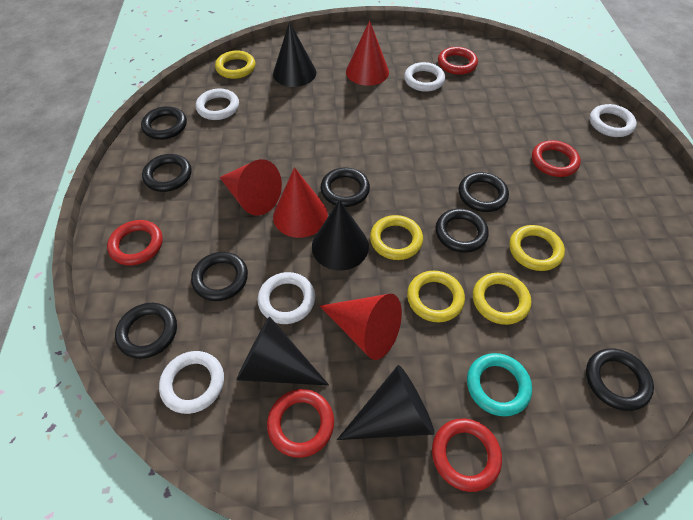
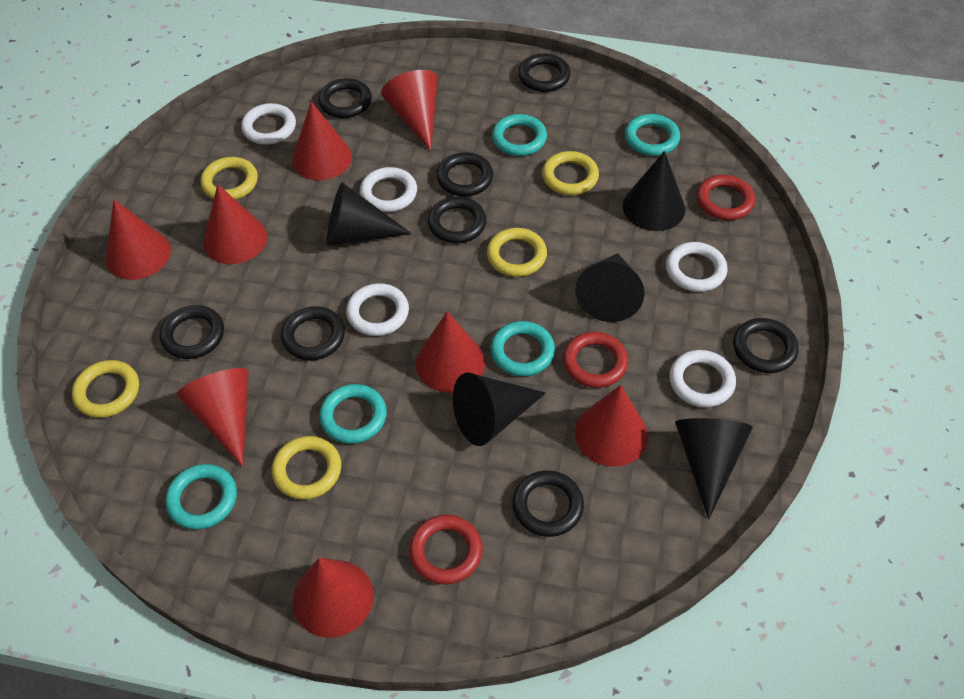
black cone: [236,316,329,386] [273,21,316,87] [312,200,369,271] [337,365,435,440] = 4 -> [326,182,412,246] [453,373,546,446] [575,253,645,322] [622,151,685,231] [675,418,753,519] = 5
red cone: [219,159,282,215] [273,167,328,238] [320,294,402,360] [346,20,389,86] = 4 -> [106,200,171,280] [176,368,248,467] [203,184,267,264] [292,101,352,180] [293,558,374,638] [381,70,438,151] [416,311,485,393] [575,385,648,467] = 8
red ring: [107,220,163,265] [267,389,334,458] [432,419,502,492] [438,47,478,75] [532,140,581,177] = 5 -> [409,515,483,584] [563,332,628,388] [696,175,755,220] = 3
turquoise ring: [467,353,532,416] = 1 -> [165,464,237,530] [319,384,387,444] [490,321,555,376] [492,114,547,156] [625,114,680,156] = 5

